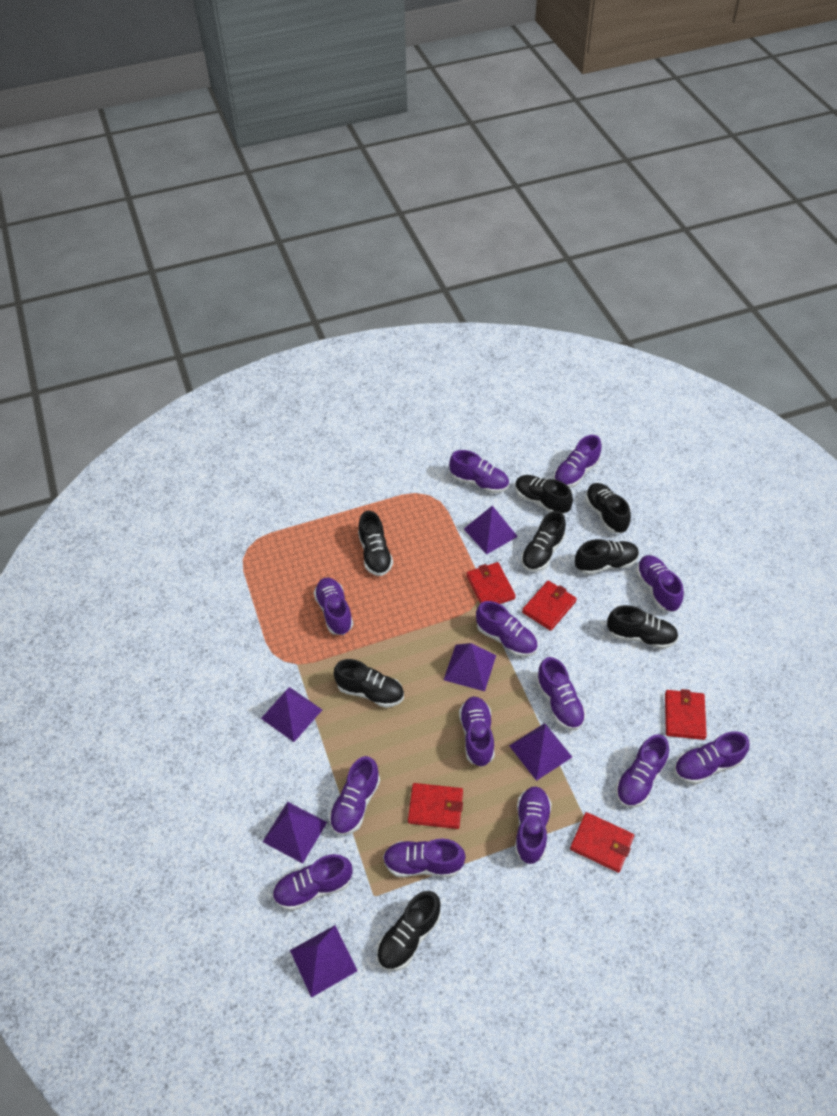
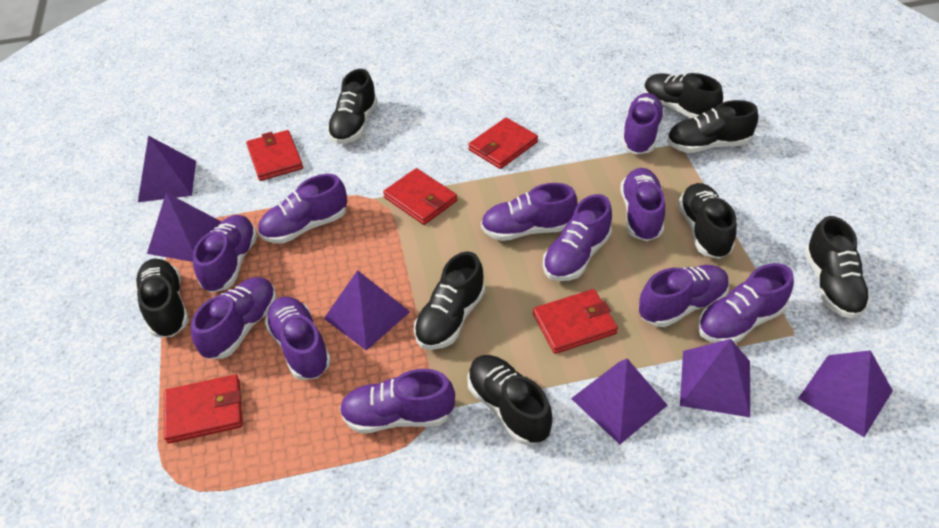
purple shoe: [272,854,352,911] [314,578,353,635] [329,756,380,835] [383,839,466,877] [449,450,509,493] [459,697,495,767] [476,601,538,657] [515,787,552,864] [536,657,586,730] [554,435,601,488] [615,734,669,808] [636,555,684,612] [674,731,750,785] = 13 -> [191,277,277,359] [193,215,257,293] [258,174,347,244] [264,296,331,380] [340,369,455,433] [481,183,577,241] [543,194,612,281] [620,168,665,241] [622,93,665,155] [639,265,729,327] [698,263,794,343] = 11

